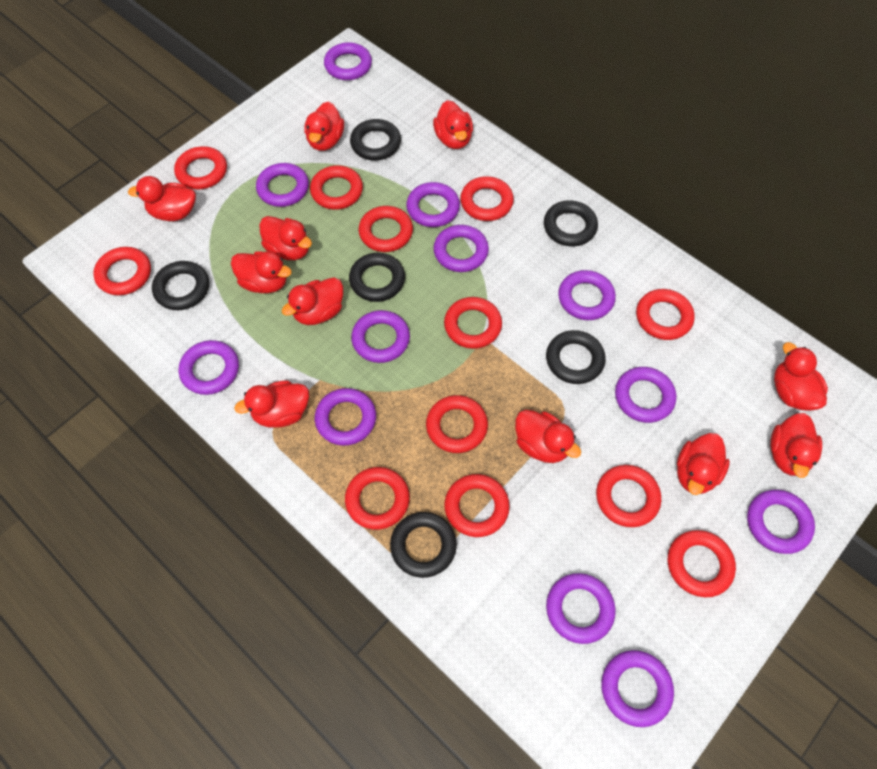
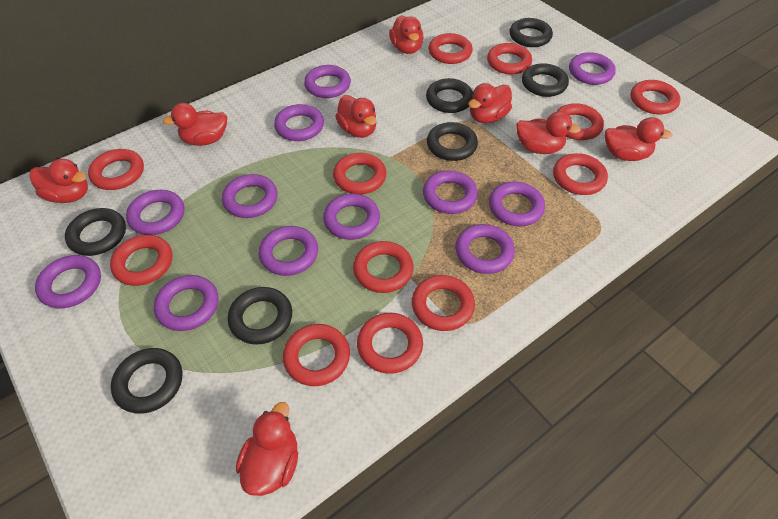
black ring: [152,261,209,310] [349,253,405,302] [350,119,401,161] [390,512,457,578] [544,200,598,247] [546,330,606,384] = 6 -> [65,208,126,256] [111,348,182,414] [228,287,292,345] [426,78,473,113] [427,122,478,161] [510,18,553,47] [522,63,569,97] = 7
red duck: [128,176,196,221] [231,251,292,293] [234,380,309,428] [259,216,312,260] [282,277,343,325] [304,102,344,151] [433,100,473,149] [515,410,581,463] [677,433,730,495] [770,413,822,478] [774,342,828,411] = 11 -> [29,159,88,203] [163,103,227,146] [236,402,298,496] [335,95,376,138] [389,15,424,54] [468,83,512,123] [516,111,581,154] [605,117,672,161] = 8

